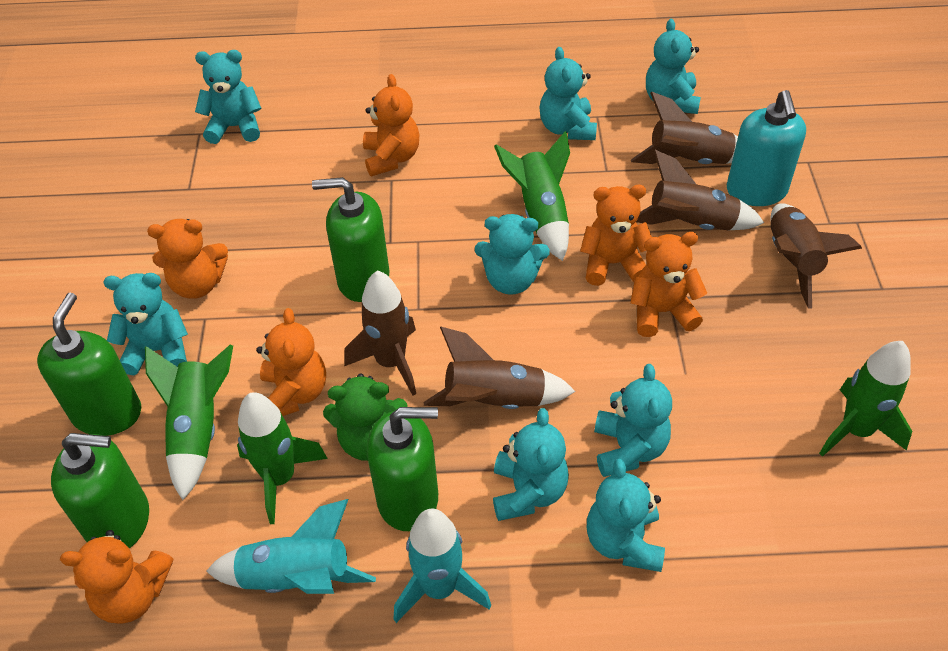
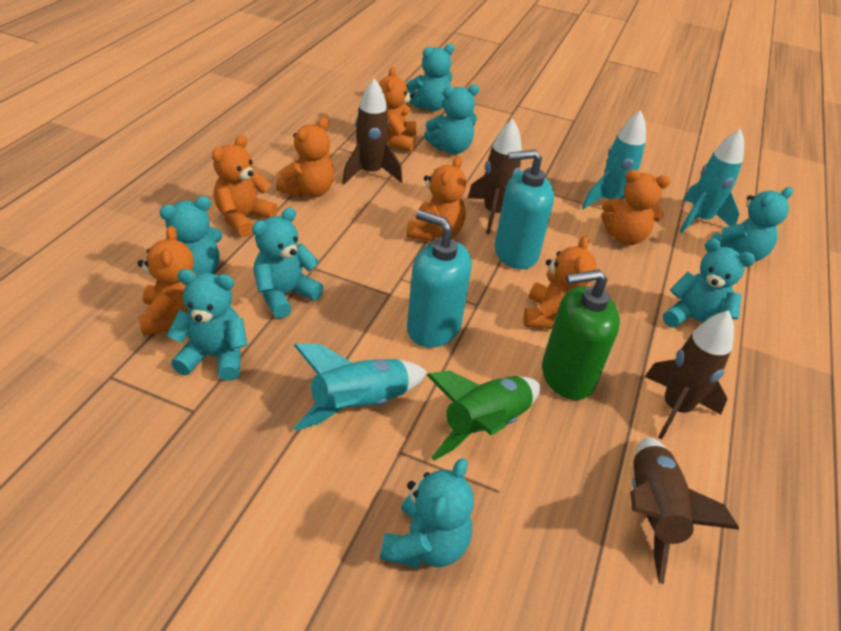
brown rocket: [344,270,416,395] [424,327,576,409] [631,92,738,164] [636,150,764,230] [770,203,862,309] = 5 -> [342,78,402,184] [468,119,522,234] [630,437,739,584] [645,310,734,440] = 4
green rocket: [145,344,233,500] [237,392,328,524] [494,131,570,261] [819,341,912,457] = 4 -> [427,370,540,461] = 1
green soap dispenser: [37,293,141,436] [51,433,149,549] [312,177,389,302] [367,407,438,531] = 4 -> [542,269,620,400] = 1
green teddy bear: [323,374,408,461] = 1 -> none = 0
orange teddy bear: [60,530,173,623] [147,219,228,299] [256,308,326,416] [363,74,419,176] [580,185,652,286] [630,232,707,337] = 6 -> [138,226,197,336] [212,135,278,237] [276,117,334,198] [379,67,417,152] [406,156,467,241] [524,236,597,329] [602,170,670,245] = 7
turquoise rocket: [206,499,376,594] [394,509,491,623] = 2 -> [294,344,427,431] [582,110,646,209] [679,129,744,233] = 3
turquoise soap dispenser: [727,90,806,206] = 1 -> [407,210,472,347] [495,149,554,269] = 2

